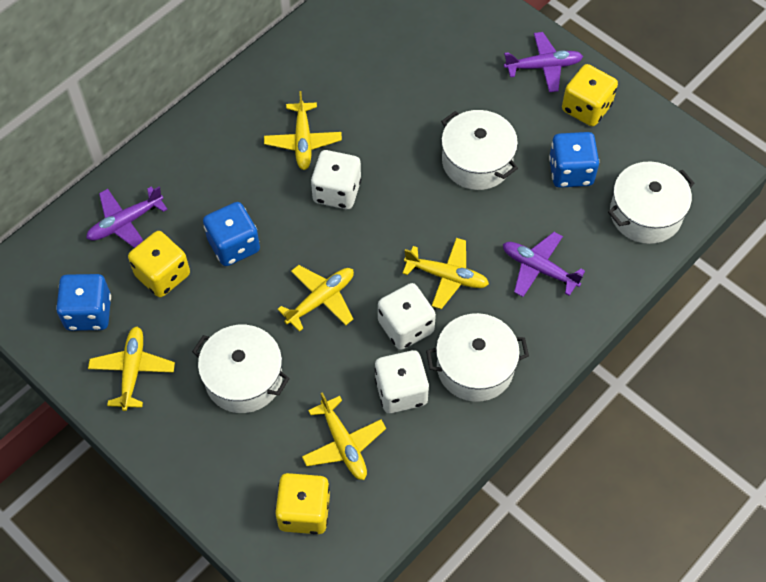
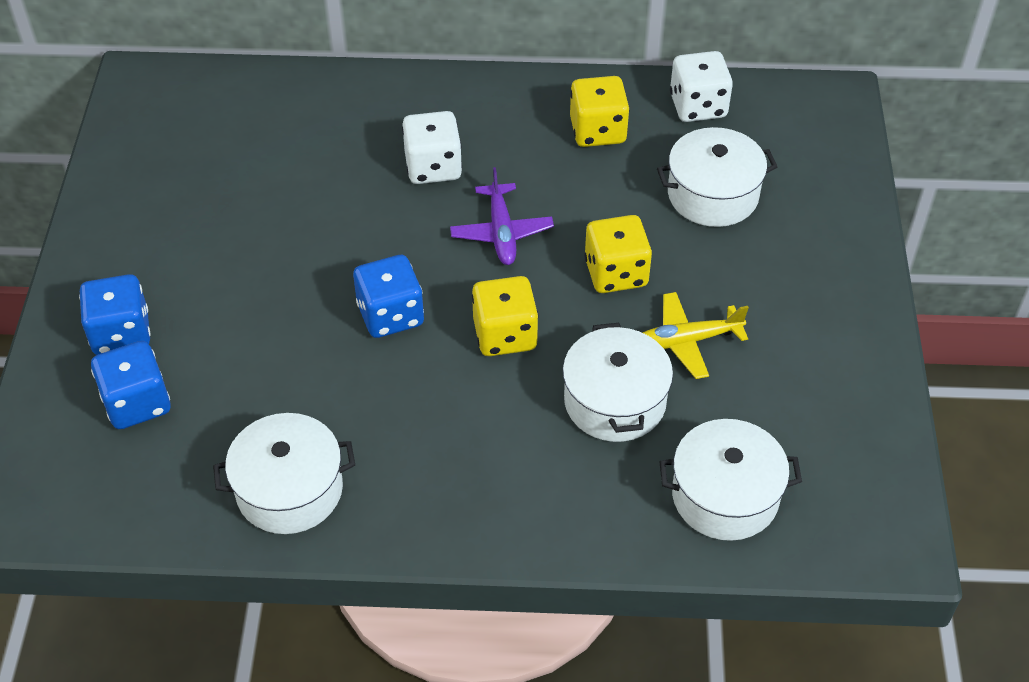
purple plane: [86,186,168,248] [503,232,585,297] [504,32,583,92] = 3 -> [450,167,554,265] = 1
white dice: [311,150,361,209] [375,350,429,413] [378,283,436,350] = 3 -> [402,111,462,184] [670,51,733,122] = 2
yellow plane: [88,326,175,411] [264,91,342,170] [277,265,354,332] [302,392,386,480] [402,238,489,309] = 5 -> [642,292,749,379] = 1

